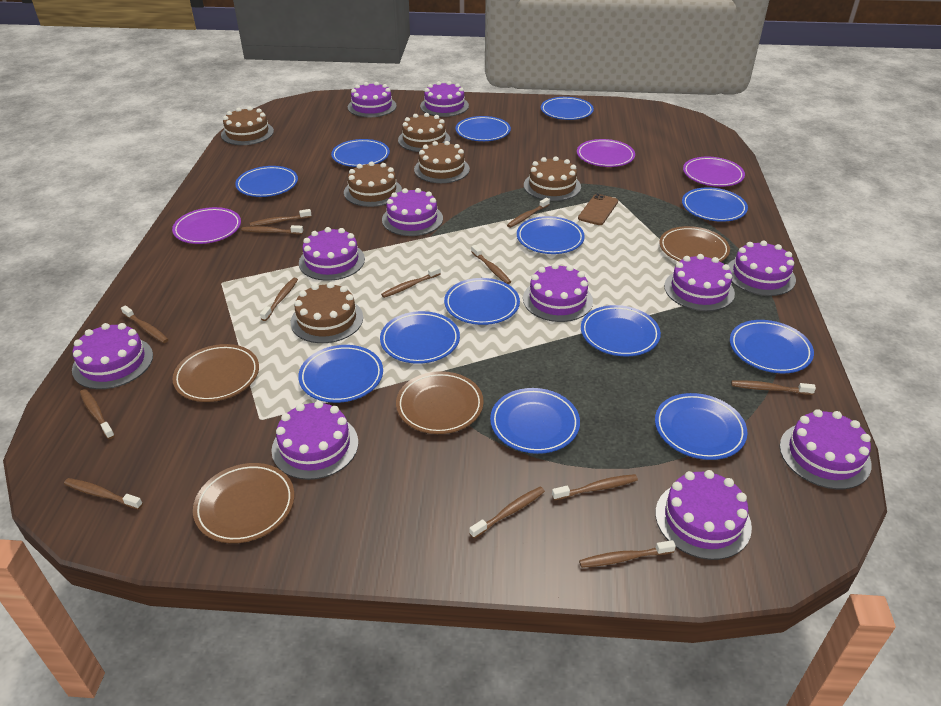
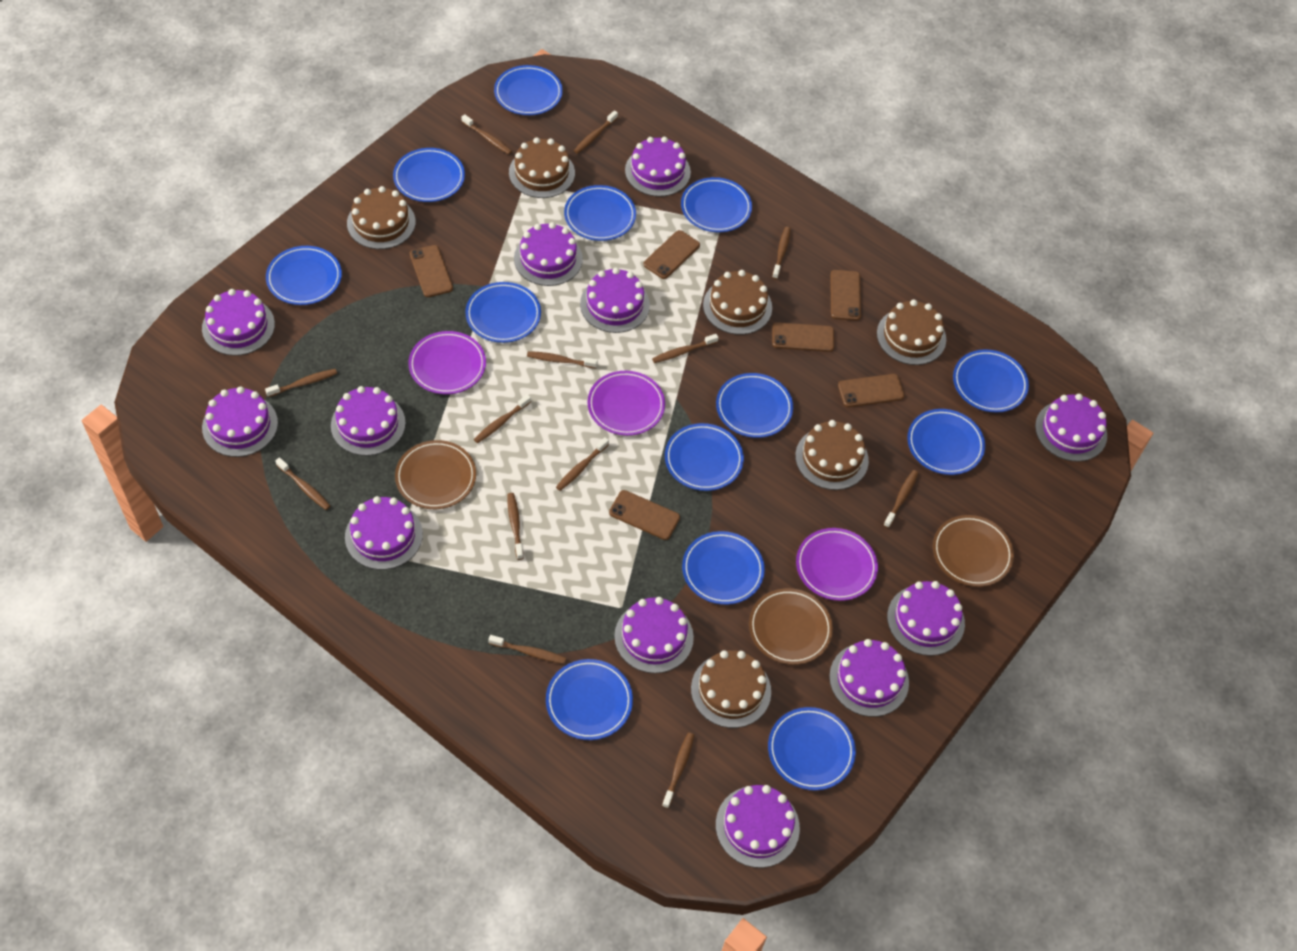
brown phone: [578,194,618,225] = 1 -> [410,245,453,297] [609,490,680,540] [643,230,700,279] [772,322,834,352] [830,270,861,321] [838,374,905,407] = 6
brown plate: [172,344,259,402] [193,463,294,543] [396,371,484,434] [659,226,730,262] = 4 -> [395,440,476,509] [749,588,833,665] [933,515,1014,587] = 3
purple cake: [72,323,153,389] [272,401,358,480] [299,227,365,281] [348,82,397,117] [382,188,443,236] [420,81,469,117] [523,263,593,322] [655,470,752,560] [664,254,735,311] [728,241,796,296] [780,409,872,489] = 11 -> [202,289,275,356] [202,386,278,457] [331,386,406,456] [345,496,423,570] [514,222,583,286] [580,268,650,333] [614,597,694,673] [625,137,691,197] [716,785,800,868] [829,639,909,717] [887,581,965,656] [1035,394,1107,462] = 12

